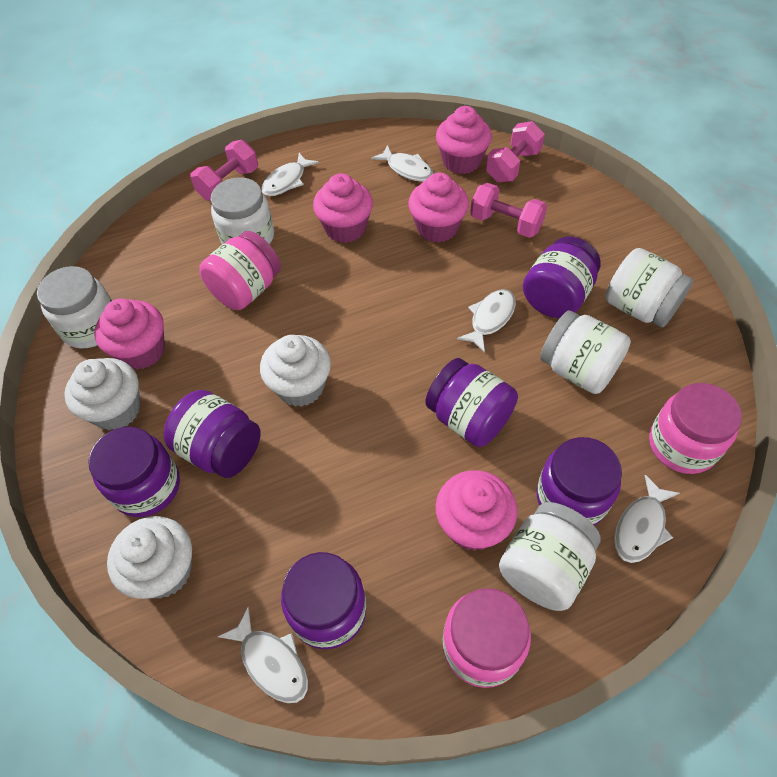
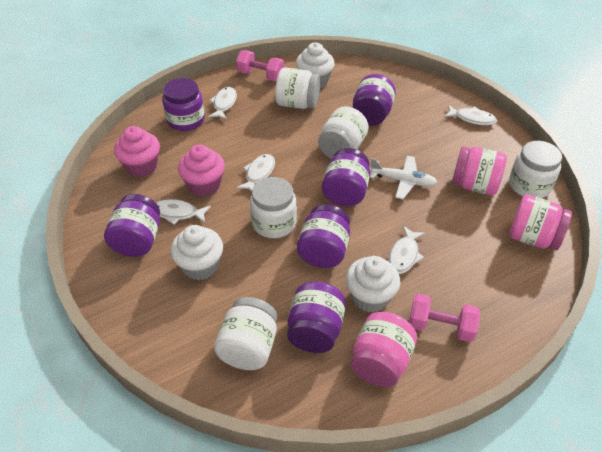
pink cupcake: [94,298,165,370] [313,173,373,243] [408,173,469,243] [436,106,492,174] [436,470,518,551] = 5 -> [114,126,160,177] [178,144,225,196] = 2
pink dumbbell: [190,140,258,200] [470,183,547,238] [486,121,545,182] = 3 -> [236,50,284,81] [409,294,480,342] = 2
white plane: none = 0 -> [370,156,438,199] = 1

